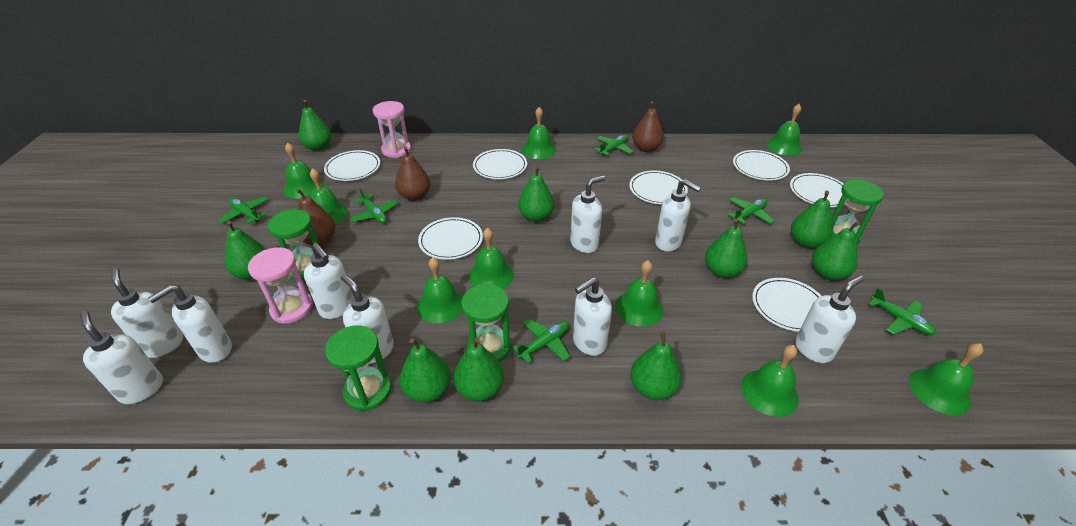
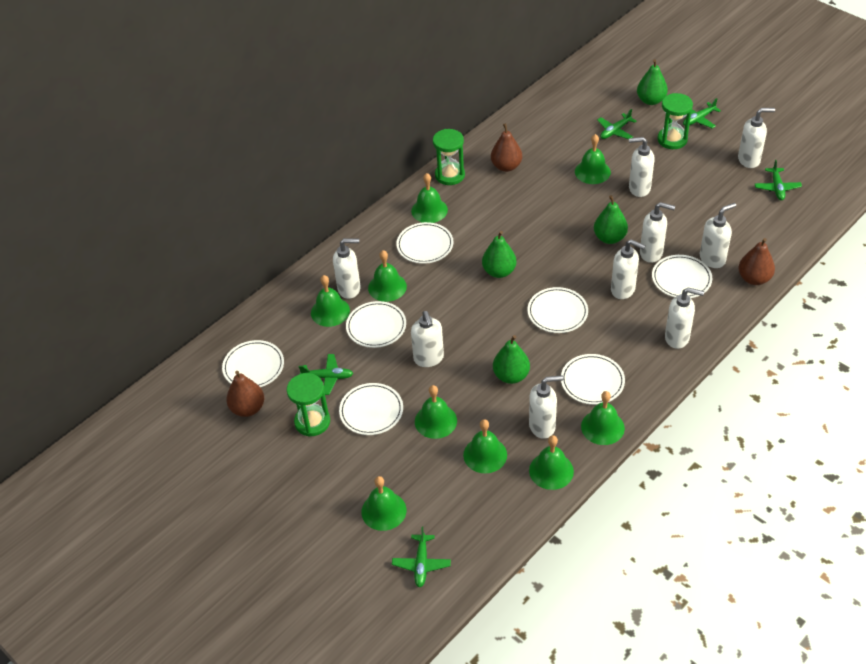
green hourglass: [268,209,319,281] [325,326,392,411] [461,284,511,362] [832,179,884,245] = 4 -> [286,373,330,437] [433,129,465,185] [657,93,693,149] = 3
green pear: [225,221,267,280] [299,100,331,151] [400,338,451,403] [454,337,504,401] [518,166,554,222] [631,331,682,400] [705,218,748,278] [791,191,833,248] [812,221,860,280] = 9 -> [482,231,516,278] [493,335,530,384] [594,195,628,244] [637,59,668,105] = 4
green plane: [218,197,268,224] [349,188,398,223] [512,319,570,364] [594,135,634,156] [727,197,775,224] [869,288,936,335] = 6 -> [299,354,353,395] [392,527,451,588] [597,109,636,139] [683,98,721,128] [755,160,802,200] = 5
pink hourglass: [248,247,313,324] [373,101,411,158] = 2 -> none = 0

